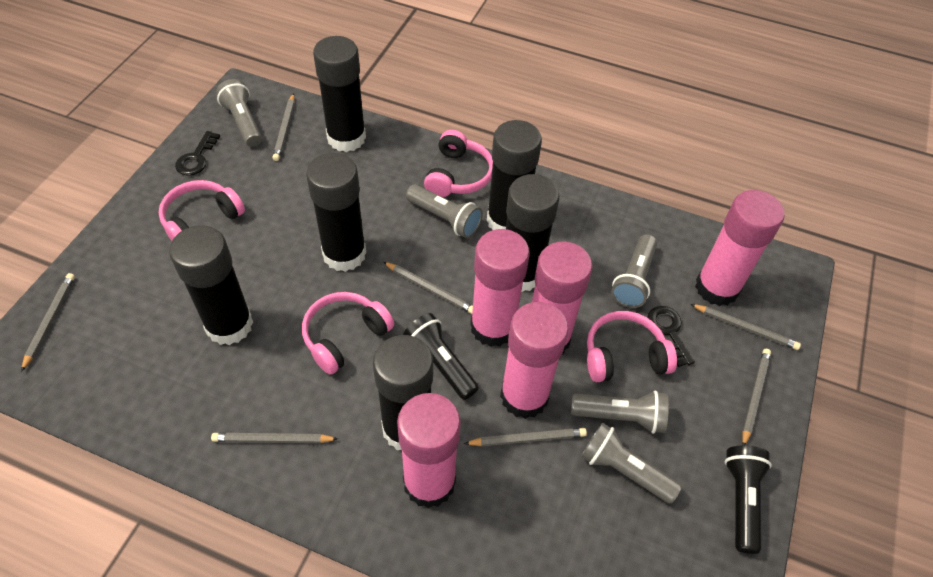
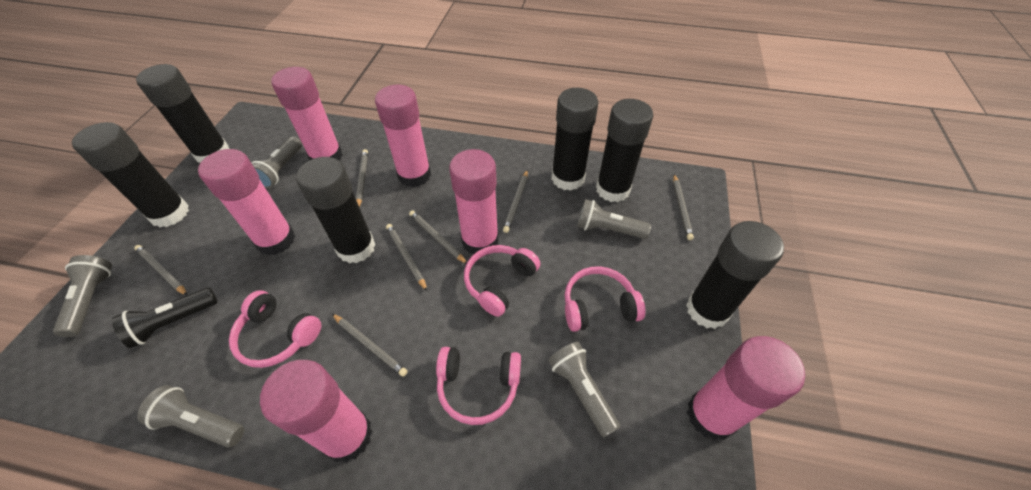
black flashlight: [403,313,479,400] [725,446,772,554] = 2 -> [112,288,218,348] = 1
black key: [175,131,220,176] [647,306,695,367] = 2 -> none = 0
pink glue stick: [397,393,461,508] [470,229,530,347] [500,302,569,419] [532,241,592,354] [695,190,785,306] = 5 -> [198,149,295,255] [260,360,373,462] [271,67,343,160] [375,85,431,187] [449,149,499,254] [687,336,805,441] = 6

